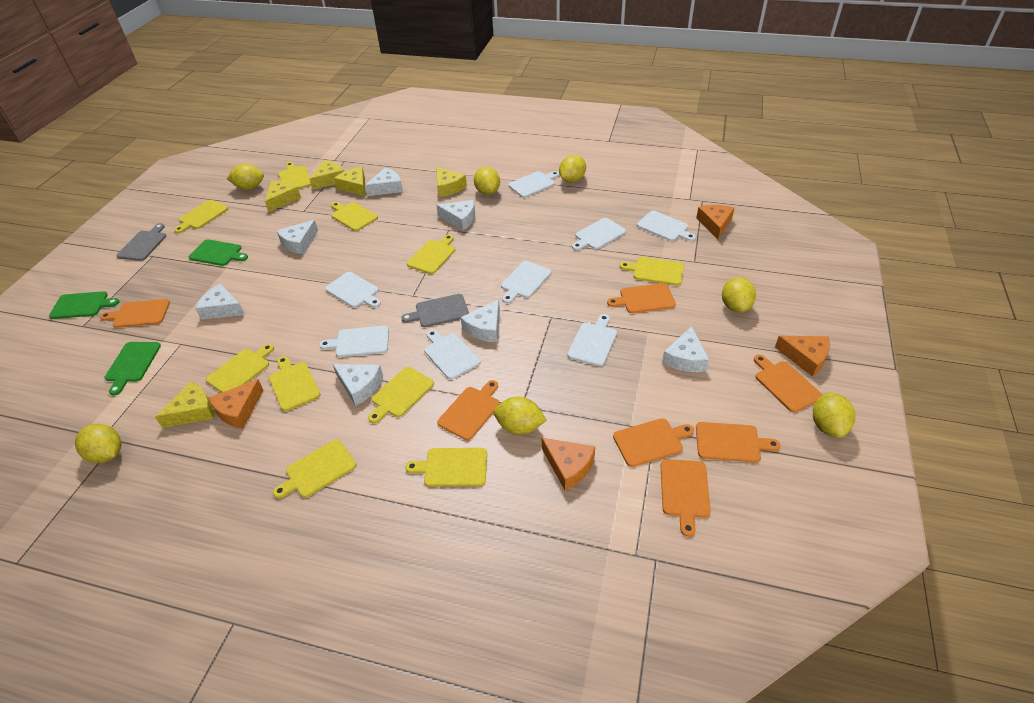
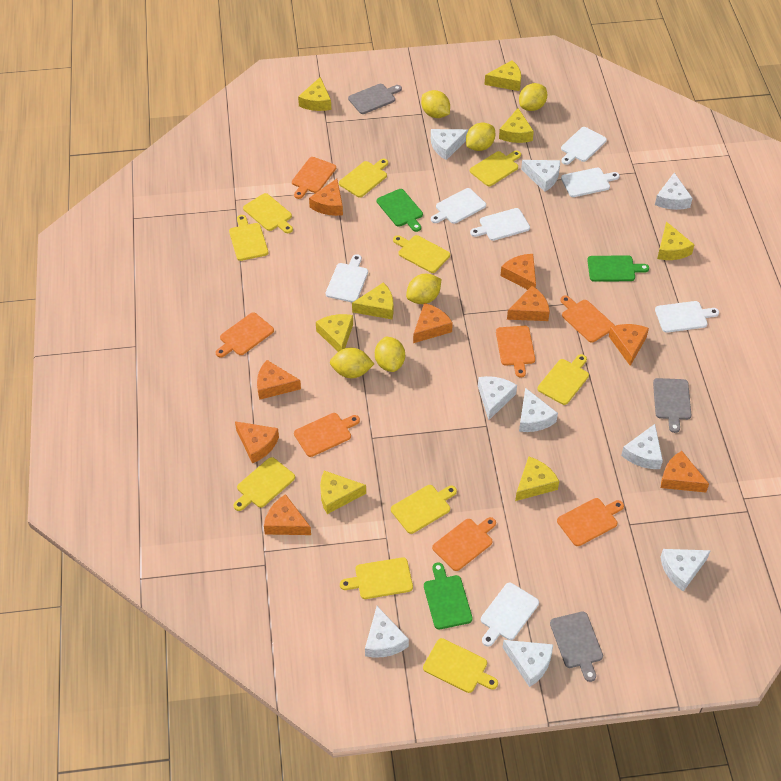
grey cutting board: [117,223,166,261] [401,294,469,327] = 2 -> [348,84,402,114] [550,612,603,682] [653,378,691,433] = 3
orange cheese: [208,379,264,429] [542,438,595,491] [696,205,735,239] [775,336,830,377] = 4 -> [235,421,279,463] [257,360,301,400] [264,494,311,535] [309,179,343,216] [413,303,453,343] [501,254,536,290] [507,286,550,321] [609,324,649,366] [661,451,709,492] = 9
white cheese: [195,284,245,320] [277,220,318,254] [333,364,383,406] [365,167,403,196] [436,200,475,231] [461,300,500,342] [662,326,709,372] = 7 -> [365,606,409,658] [431,129,468,160] [478,376,517,420] [502,640,553,687] [519,388,558,432] [521,160,560,192] [621,424,663,469] [655,173,693,210] [660,549,711,592] = 9
white cutting board: [319,326,389,357] [325,272,381,308] [424,330,480,380] [501,261,551,303] [508,171,559,198] [567,314,617,366] [572,218,626,251] [637,211,696,241] = 8 -> [326,254,368,303] [431,188,486,224] [470,208,530,241] [481,583,539,646] [561,127,607,165] [561,168,620,197] [655,301,719,333] = 7
yellow cheese: [155,381,214,428] [265,181,301,212] [310,160,344,190] [334,167,366,196] [436,167,467,197] = 5 -> [298,77,331,111] [316,314,353,352] [320,471,366,514] [352,282,393,319] [485,60,521,91] [499,108,534,143] [515,456,559,501] [657,222,694,260] = 8
yellow lemon: [75,424,121,463] [227,164,264,190] [474,167,500,195] [494,396,547,435] [559,155,586,182] [722,277,756,312] [813,392,855,438] = 7 -> [330,347,374,378] [375,337,405,372] [406,274,441,304] [421,90,450,118] [466,122,495,151] [519,83,547,111] = 6

